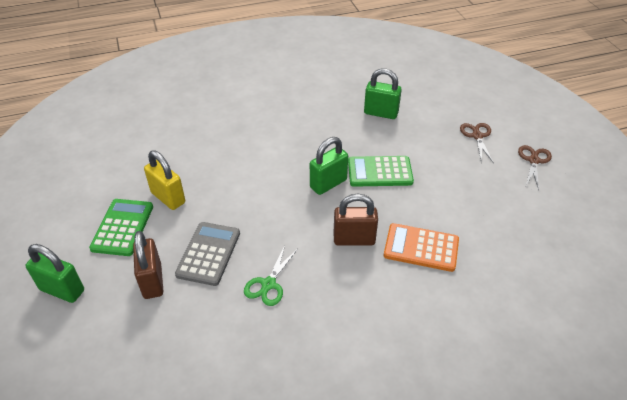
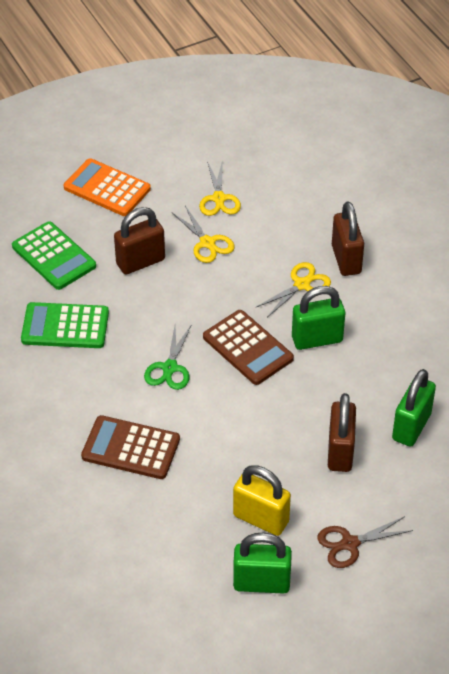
brown calculator: none = 0 -> [81,415,180,479] [203,310,294,385] = 2
brown padlock: [133,231,163,299] [334,194,378,246] = 2 -> [114,207,165,275] [328,393,356,472] [332,201,364,276] = 3
brown scissors: [460,123,494,163] [518,145,552,190] = 2 -> [317,516,413,568] = 1
grey calculator: [175,222,240,286] = 1 -> none = 0
yellow scissors: none = 0 -> [172,206,235,263] [199,160,241,216] [255,262,331,317] = 3

